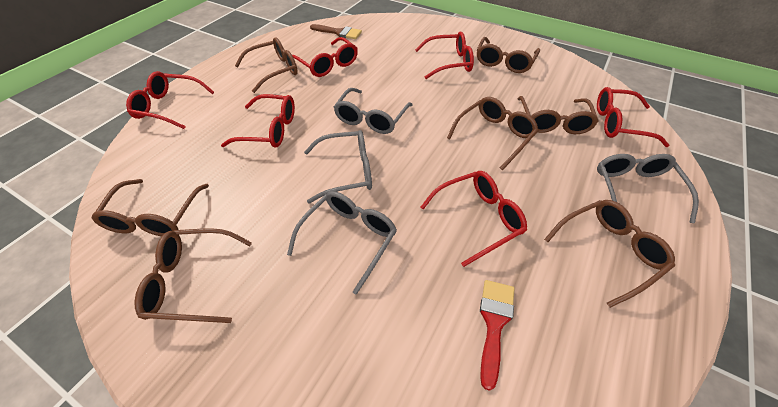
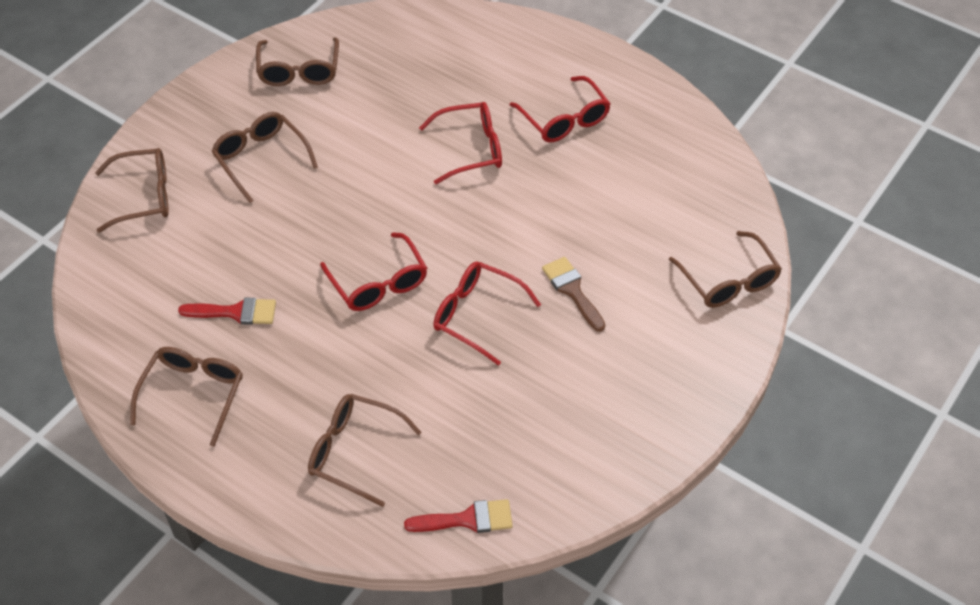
brown glasses: [91,179,209,236] [134,228,252,323] [235,37,298,93] [447,97,539,170] [477,37,540,73] [518,96,599,134] [544,200,675,308] = 7 -> [95,148,169,233] [130,347,243,447] [211,112,318,203] [256,37,339,86] [308,394,422,507] [669,231,782,308] = 6
grey glasses: [287,191,397,295] [304,130,372,204] [334,88,413,134] [597,154,699,223] = 4 -> none = 0
red brush: [480,280,515,391] = 1 -> [178,298,276,325] [404,499,513,533] = 2
red glasses: [126,71,214,129] [221,94,295,148] [292,37,358,77] [415,32,474,79] [421,171,527,267] [597,87,670,147] = 6 -> [320,232,427,311] [419,102,502,184] [433,261,541,366] [510,76,611,142] = 4

